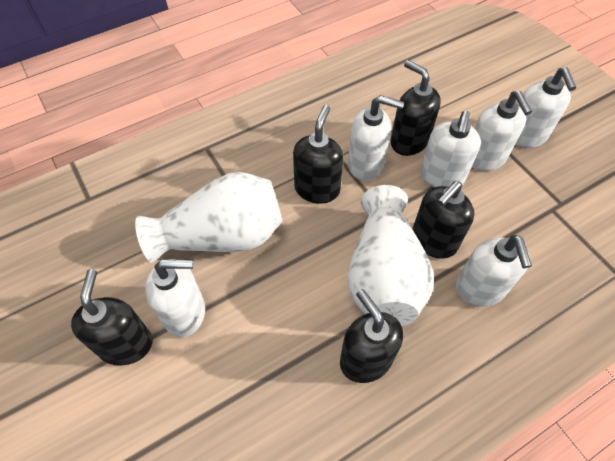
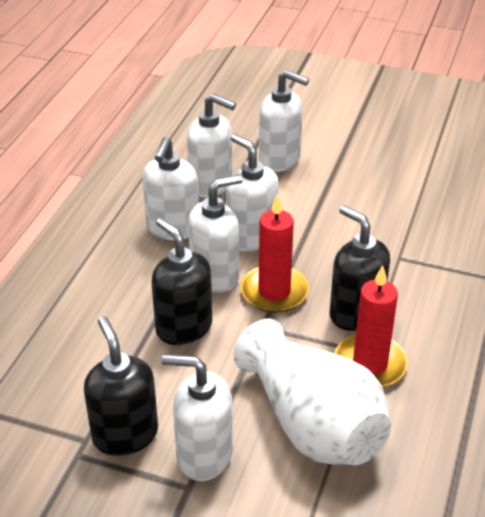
black soap dispenser: [71,269,153,366] [293,105,343,204] [340,289,403,383] [390,60,441,156] [412,181,474,259] = 5 -> [84,316,158,456] [151,218,212,345] [329,205,390,331] = 3
red candle: none = 0 -> [241,194,309,313] [334,265,408,387] = 2
white vase: [135,172,282,263] [347,185,434,326] = 2 -> [234,319,391,465] = 1

